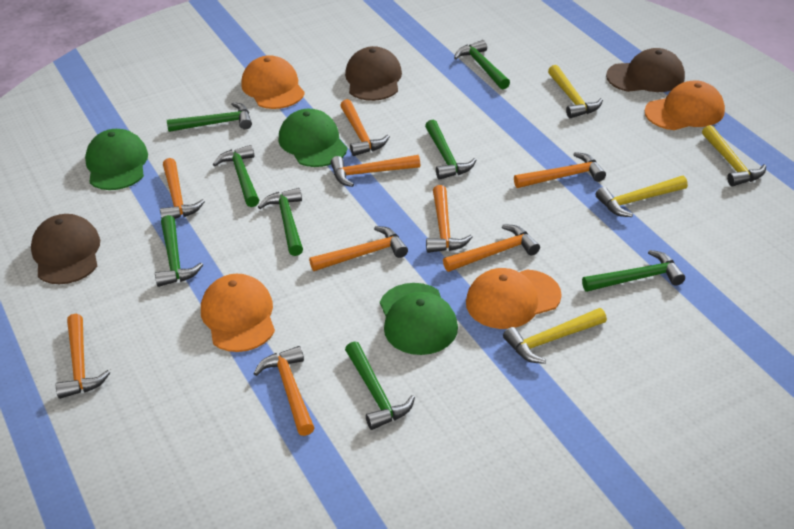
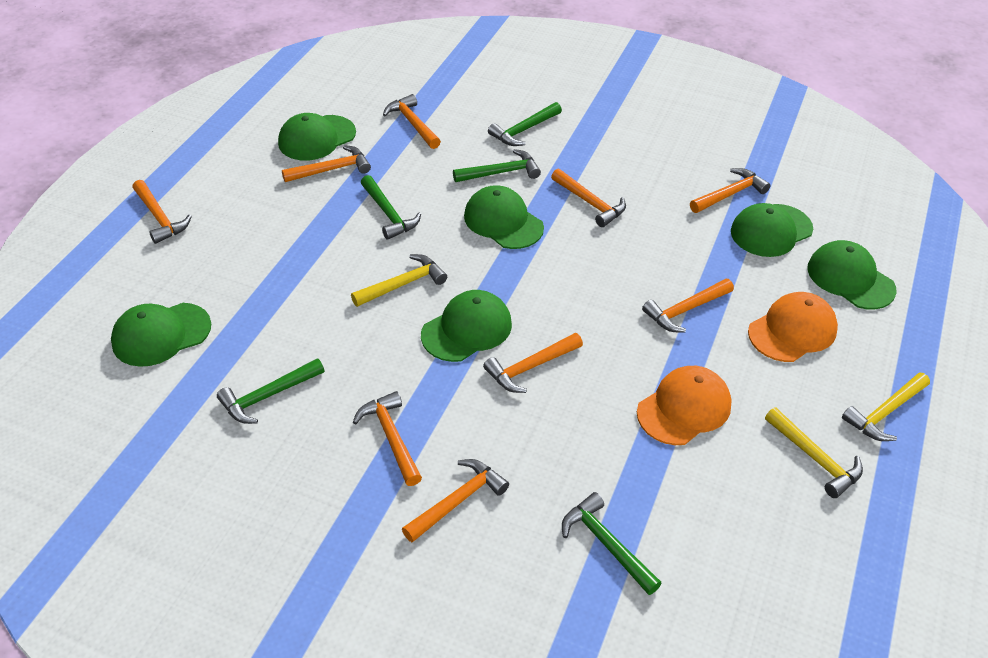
brown cap: [31,214,100,284] [345,46,402,101] [606,48,685,92] = 3 -> none = 0
green cap: [85,129,148,190] [279,109,347,167] [380,283,458,355] = 3 -> [111,303,211,367] [278,113,356,161] [421,290,512,362] [464,185,544,249] [731,203,813,257] [808,240,897,309] = 6
green hammer: [155,215,203,287] [167,102,252,132] [213,145,259,207] [258,188,303,256] [345,341,415,430] [425,120,477,180] [454,40,510,89] [582,250,685,292] = 8 -> [217,358,324,424] [361,175,421,240] [453,149,541,182] [488,102,562,146] [562,492,662,595] = 5
orange cap: [201,274,275,352] [241,55,305,109] [466,268,562,329] [645,80,725,130] = 4 -> [637,366,732,445] [748,292,838,362] = 2
yellow hammer: [503,308,607,364] [548,65,603,118] [596,176,688,217] [702,125,766,187] = 4 -> [351,254,447,307] [765,407,863,498] [842,372,930,441] = 3

